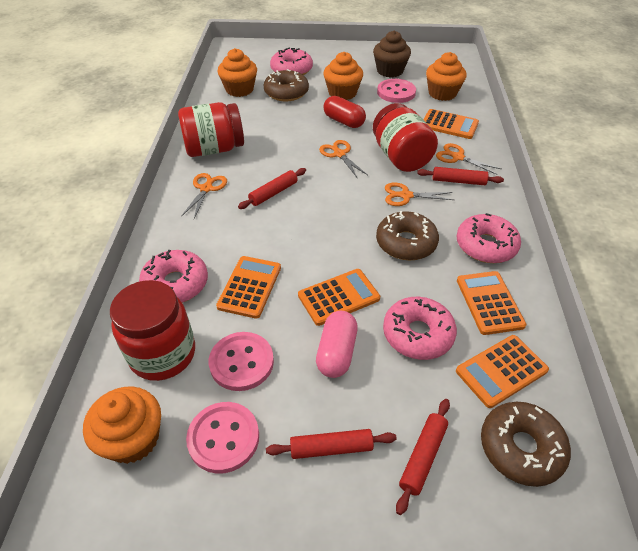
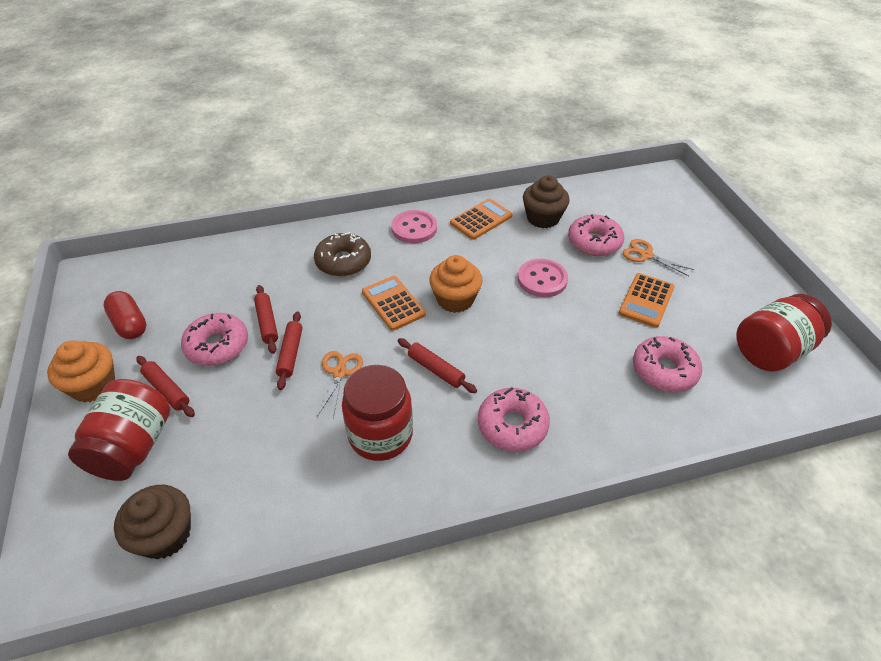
brown cupcake: [373,31,411,77] = 1 -> [114,485,191,559] [523,175,570,228] = 2
brown donut: [263,69,309,101] [376,211,439,260] [481,402,571,487] = 3 -> [314,232,371,277] = 1
orange calculator: [216,256,281,319] [298,269,380,326] [423,109,479,139] [456,335,549,408] [457,271,526,335] = 5 -> [362,276,426,331] [450,199,513,240] [619,273,675,328] = 3
orange cupcake: [83,386,161,464] [217,48,257,97] [323,52,363,100] [426,52,467,101] = 4 -> [47,340,115,403] [429,255,482,313] = 2
orange scissors: [181,173,227,219] [319,140,368,179] [385,183,454,206] [436,143,501,175] = 4 -> [317,351,363,418] [623,239,694,276] = 2
pink button: [186,402,259,474] [209,332,274,391] [377,79,416,103] = 3 -> [391,210,437,243] [518,259,568,297] = 2
pink capsule: [316,311,358,378] = 1 -> none = 0

